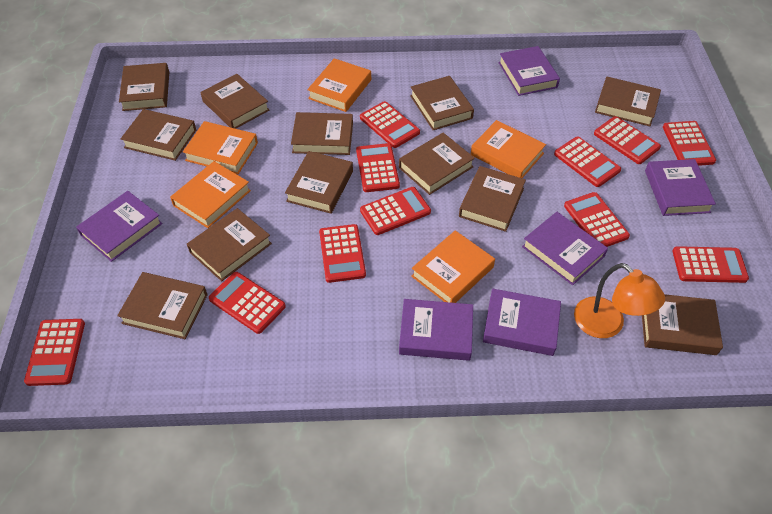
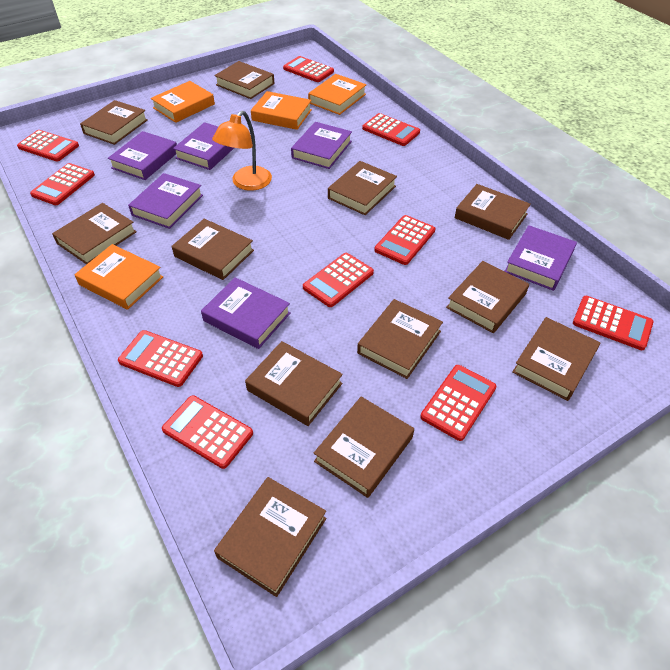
orange book: [170,161,251,228] [183,121,258,174] [307,58,371,112] [411,230,495,303] [471,120,546,178] = 5 -> [74,244,163,310] [150,81,215,123] [251,91,312,130] [308,74,367,115] = 4
red calculator: [24,319,85,386] [209,272,286,334] [319,224,366,283] [356,143,400,192] [360,101,420,148] [360,187,431,235] [554,137,621,187] [564,192,630,247] [594,116,661,164] [663,121,716,166] [672,246,749,283] = 11 -> [17,130,79,161] [30,163,95,205] [118,330,203,387] [162,395,253,469] [283,56,334,82] [303,253,374,307] [362,113,420,146] [374,215,435,265] [420,365,497,441] [573,296,653,350] = 10

